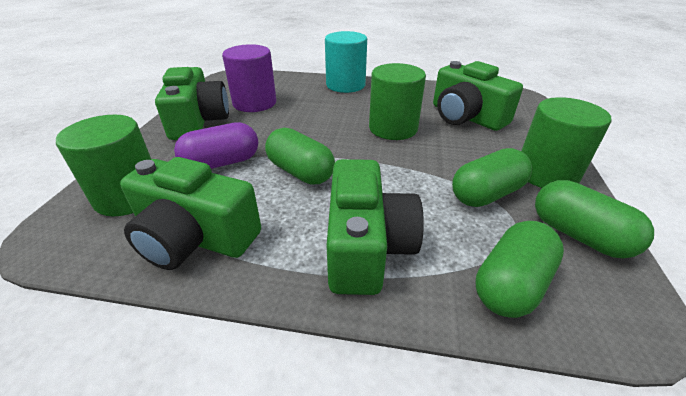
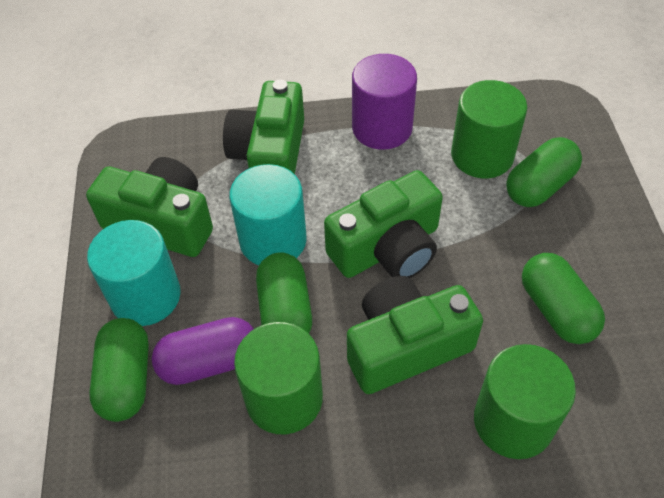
turquoise cylinder: [325,31,367,93] = 1 -> [87,220,181,326] [229,164,307,265] = 2

